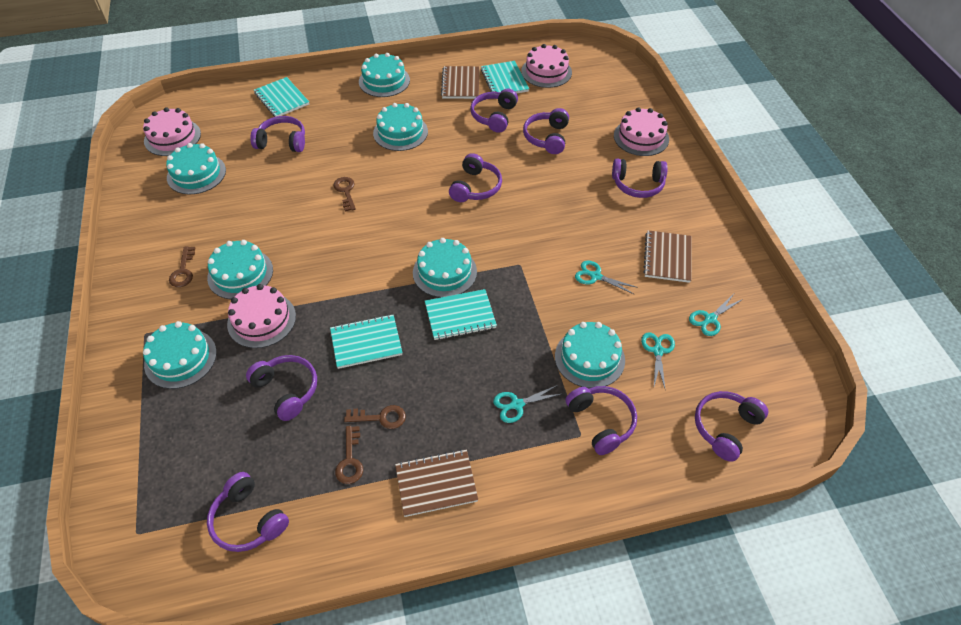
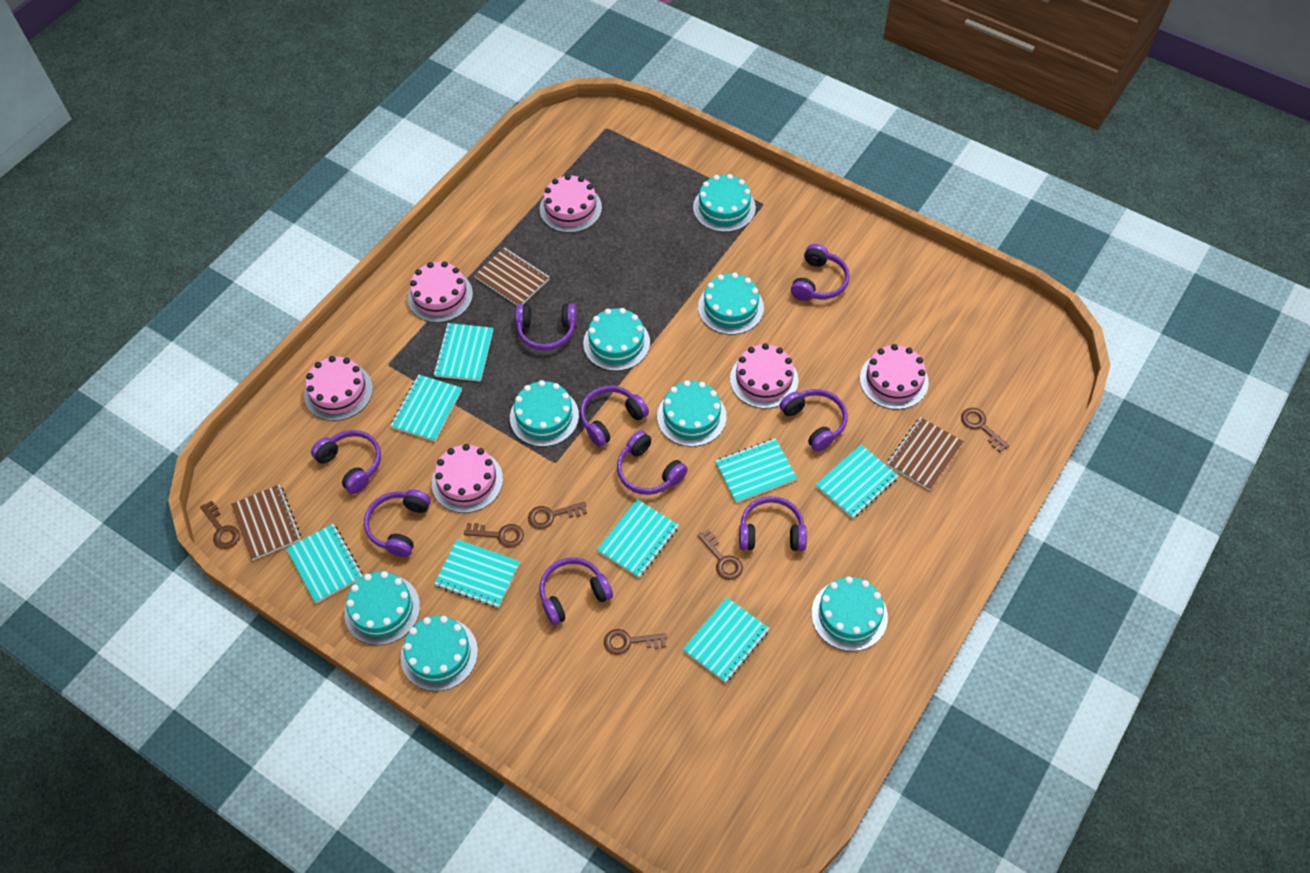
brown key: [169,246,195,287] [333,177,356,212] [335,426,363,484] [344,405,406,429] = 4 -> [200,501,240,549] [464,523,524,548] [528,502,587,529] [604,629,667,655] [697,529,743,580] [961,408,1009,452] = 6
pink cake: [143,107,201,156] [227,284,296,348] [521,44,572,88] [614,107,669,156] = 4 -> [304,356,373,421] [408,261,473,323] [432,444,503,513] [540,174,602,233] [730,343,798,409] [860,344,929,410] = 6
turquoise cake: [143,321,217,389] [166,143,226,194] [207,240,273,299] [359,53,410,97] [373,103,428,151] [413,238,477,297] [555,322,625,388] = 7 -> [344,571,420,645] [401,616,478,691] [510,380,579,447] [583,308,650,371] [657,380,727,447] [693,174,756,232] [698,272,764,335] [811,576,888,651] = 8
turquoise notebook: [254,77,309,117] [330,314,403,369] [425,289,497,340] [481,61,529,93] = 4 -> [286,524,363,603] [390,374,462,441] [434,323,493,382] [434,539,520,608] [597,499,679,578] [683,597,770,683] [715,438,797,503] [816,445,898,519] = 8
turquoise scissors: [493,385,564,423] [575,260,638,294] [641,332,675,388] [689,294,743,336] = 4 -> none = 0

